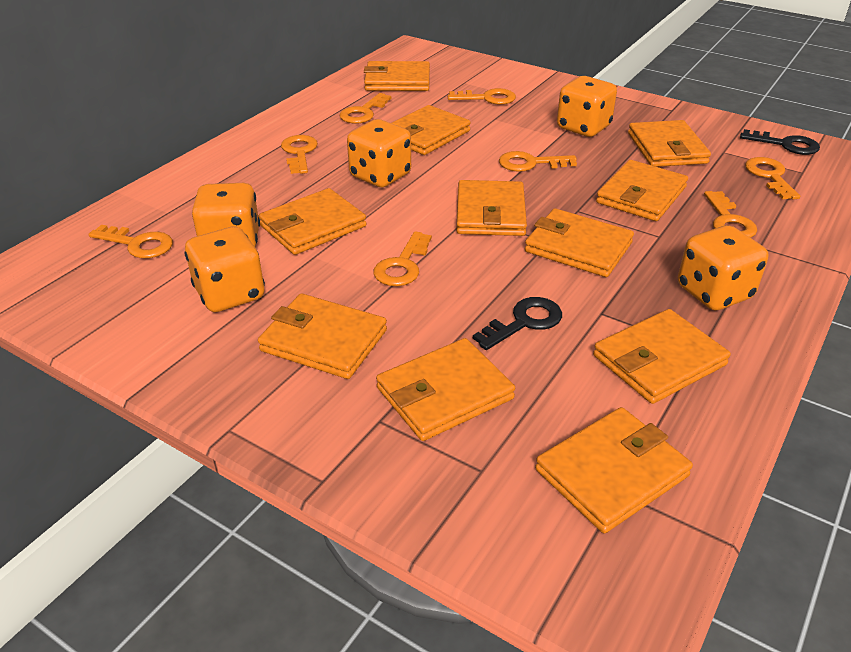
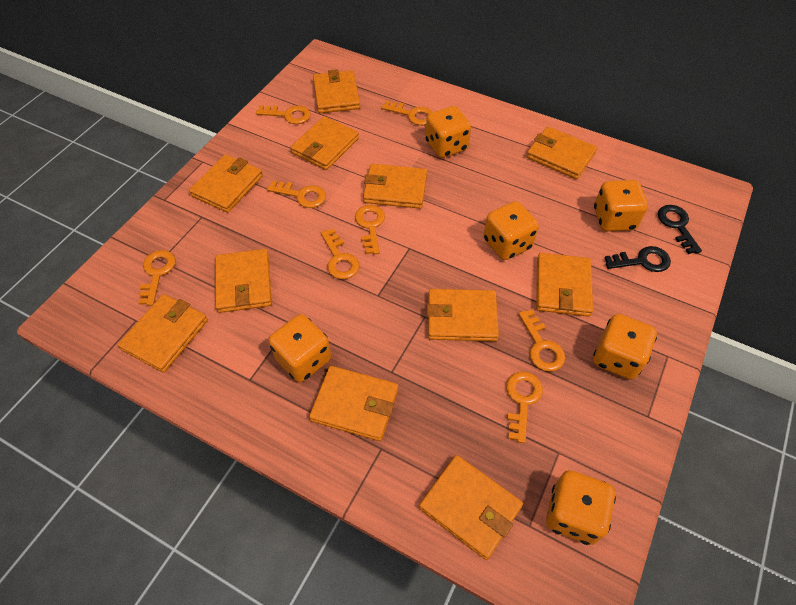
orange dice: [185,227,265,312] [192,183,260,247] [347,119,411,187] [557,76,617,137] [678,225,768,310] = 5 -> [269,314,331,382] [425,106,471,158] [483,201,539,260] [546,470,616,545] [593,314,657,380] [594,180,648,231] = 6

